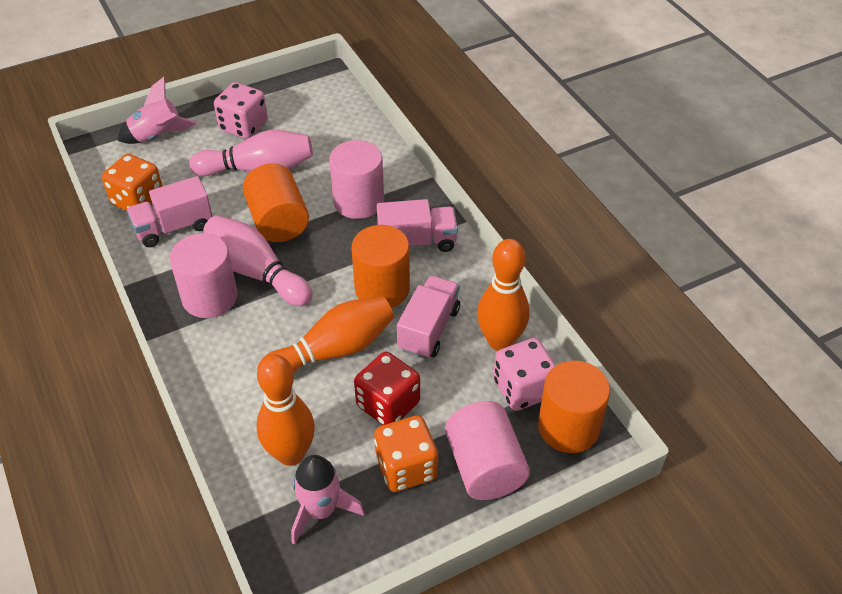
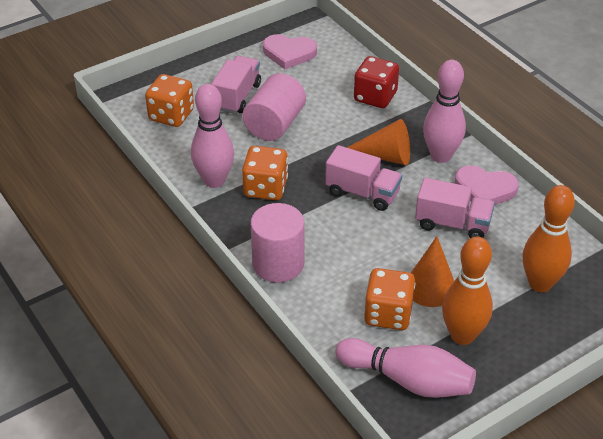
orange bowling pin: [256,354,315,466] [257,296,394,372] [477,239,529,351] = 3 -> [442,237,493,345] [523,185,575,292] = 2
orange cone: none = 0 -> [347,119,410,165] [411,236,454,307] = 2
orange cylinder: [243,163,309,242] [351,225,410,308] [538,361,610,453] = 3 -> none = 0
orange dice: [102,154,163,211] [374,415,438,492] = 2 -> [145,74,194,127] [242,146,288,200] [364,268,415,330] = 3
pink bowling pin: [189,130,313,176] [203,215,313,306] = 2 -> [191,84,234,188] [336,338,476,398] [423,60,466,163] = 3
pink cylinder: [170,233,238,318] [329,140,384,219] [445,401,530,500] = 3 -> [242,73,306,141] [251,203,305,283] = 2
pink dice: [214,82,268,139] [493,338,556,411] = 2 -> none = 0
pink heart: none = 0 -> [263,34,317,69] [455,165,519,205] = 2
pink rocket: [118,77,197,144] [291,455,365,545] = 2 -> none = 0

